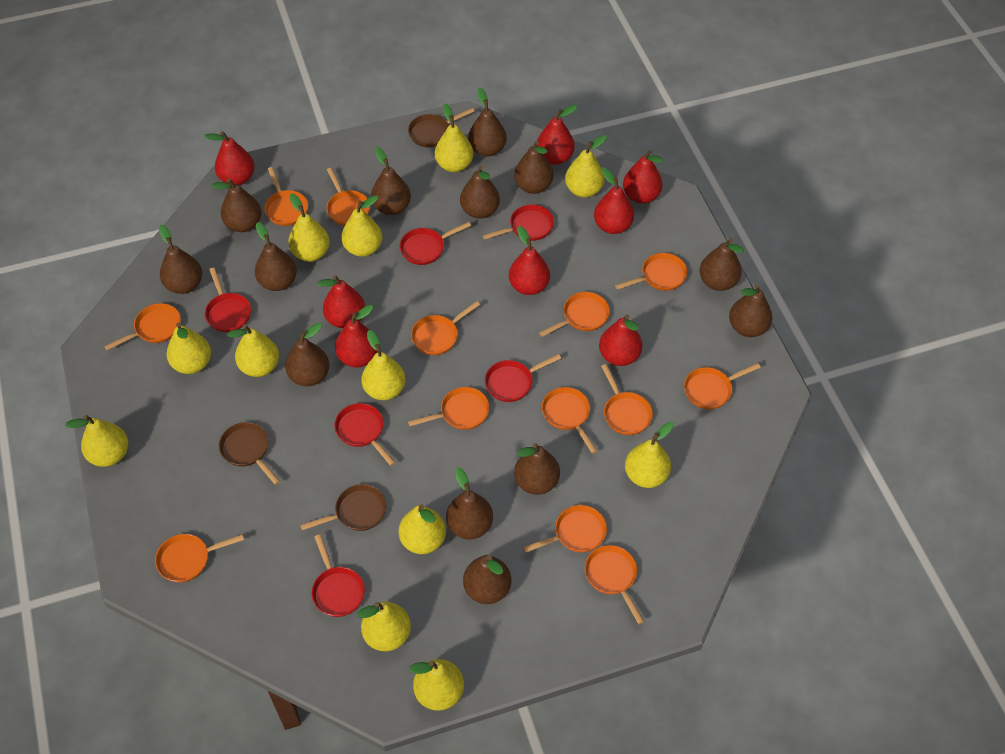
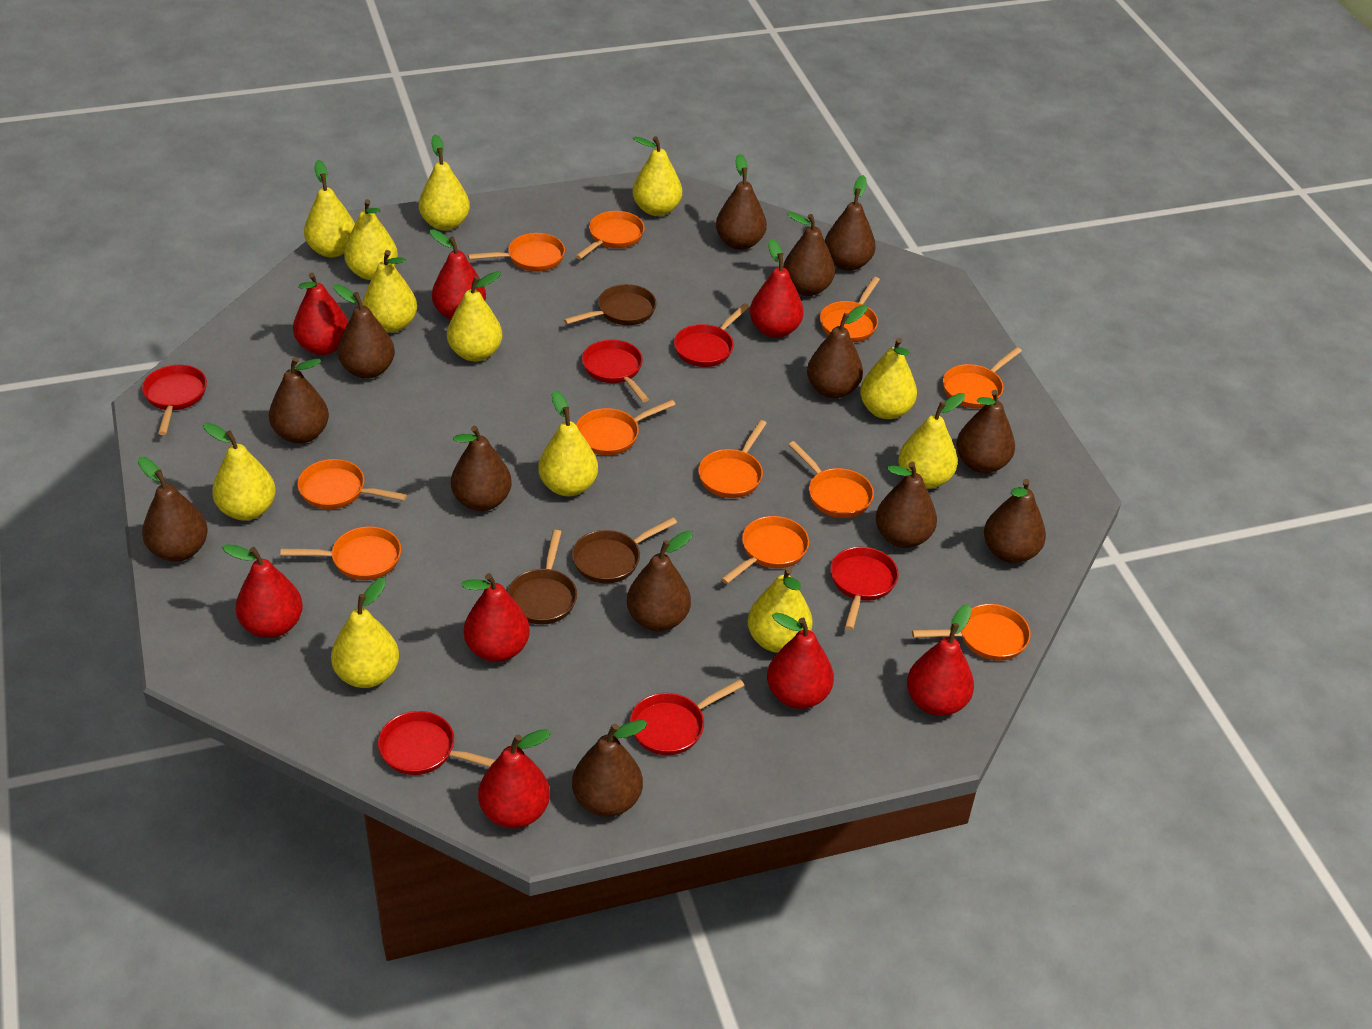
orange pan: [104,303,181,350] [155,534,244,583] [264,167,308,226] [326,168,370,226] [408,387,489,430] [411,301,480,355] [523,505,607,553] [539,292,610,337] [542,387,597,454] [585,545,644,624] [601,364,653,435] [615,253,687,291] [684,363,761,409] = 13 -> [280,526,401,580] [297,459,407,509] [468,233,565,271] [575,211,645,259] [576,400,676,455] [698,420,767,498] [721,516,809,584] [788,441,874,518] [820,277,880,342] [912,604,1031,661] [943,347,1022,409] = 11

